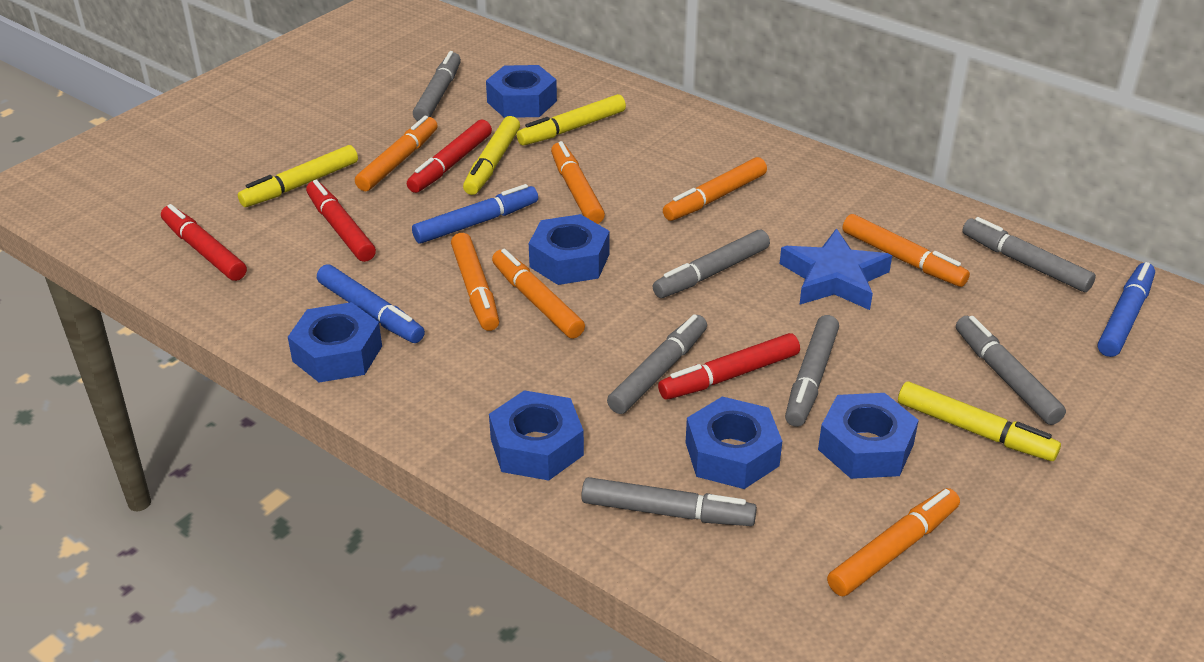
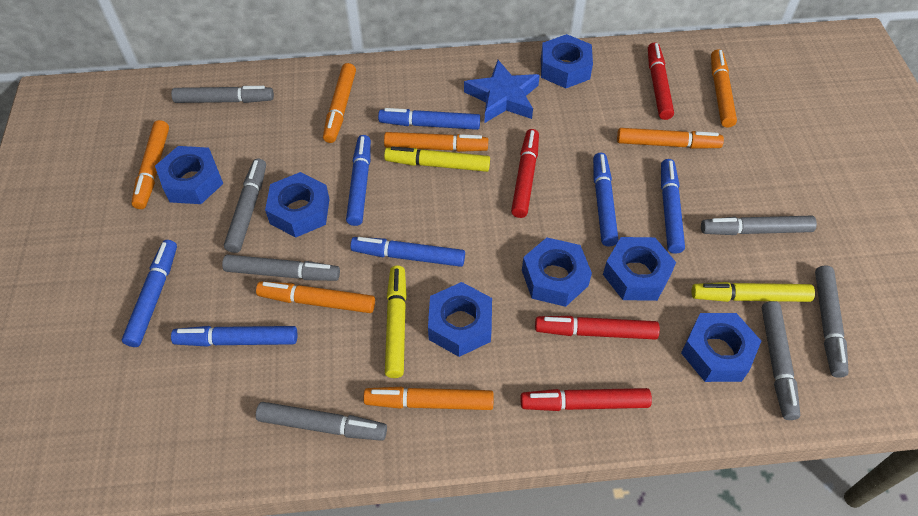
blue marker: [317,264,425,343] [412,184,538,244] [1098,262,1155,357] = 3 -> [122,240,177,347] [171,326,297,347] [346,135,371,226] [350,237,465,267] [378,108,480,130] [593,153,618,246] [661,159,685,254] = 7
blue nut: [288,302,382,383] [486,65,557,118] [489,390,584,481] [529,214,610,285] [685,396,782,489] [818,393,919,479] = 6 -> [155,146,223,204] [265,172,330,238] [428,282,492,357] [522,237,592,307] [541,34,593,88] [603,237,676,301] [681,313,761,382] = 7
yellow marker: [238,145,358,207] [463,116,520,195] [517,94,626,146] [898,382,1061,461] = 4 -> [384,146,490,172] [385,266,407,378] [691,282,815,302] = 3

